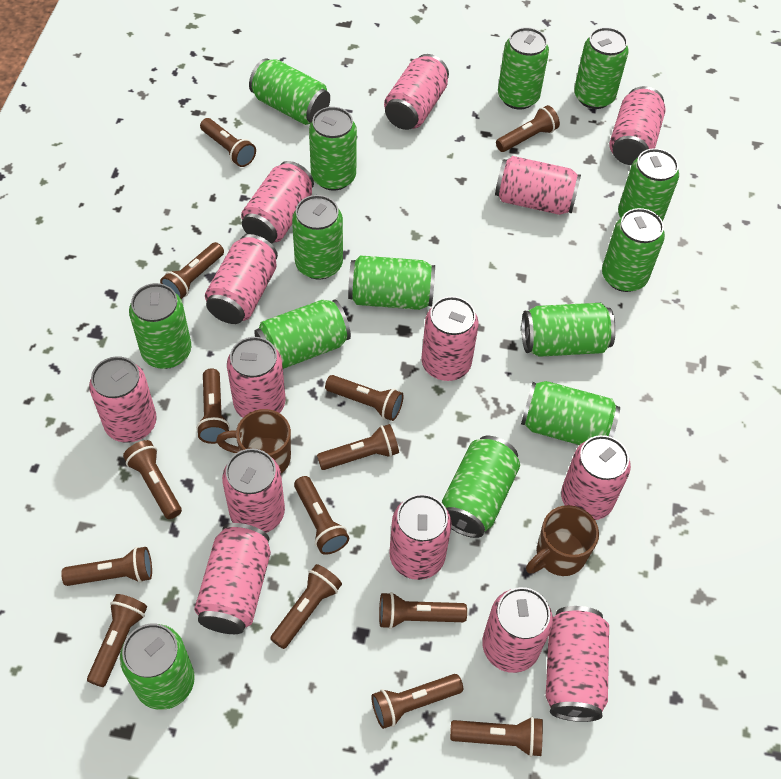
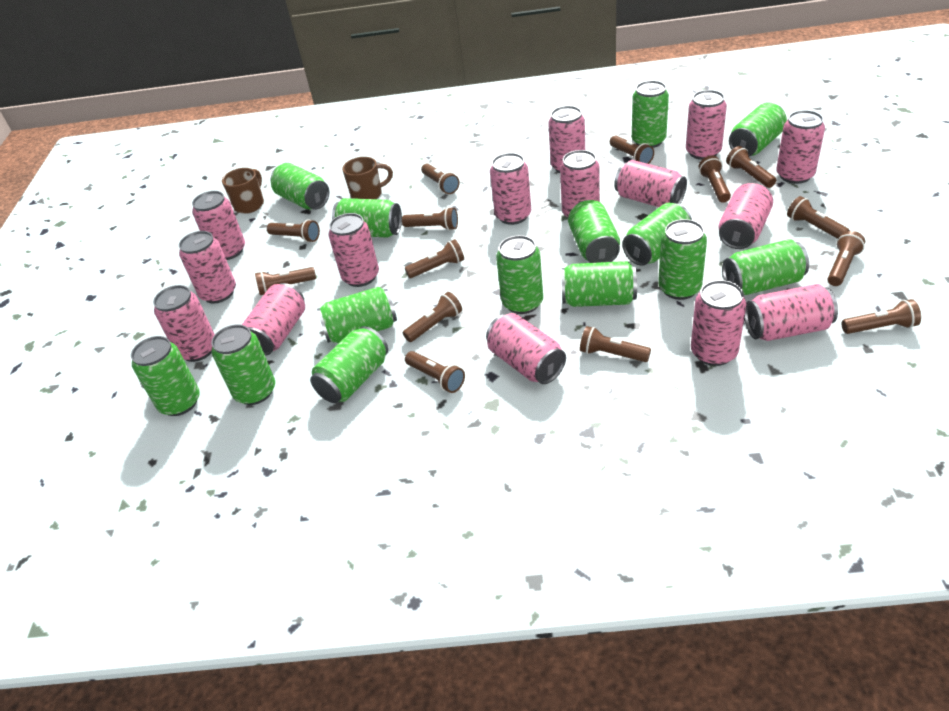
pink can: [89,356,157,443] [194,523,271,634] [205,234,278,324] [222,448,285,533] [227,337,285,418] [241,161,314,244] [384,54,449,130] [389,494,452,580] [421,296,479,381] [482,587,553,673] [495,156,581,215] [546,606,609,722] [561,435,631,520] [609,86,666,165] = 14 -> [153,285,215,362] [179,231,236,303] [192,191,245,260] [242,283,305,356] [328,213,379,287] [486,313,566,384] [490,153,531,225] [548,106,585,173] [560,150,600,218] [614,160,687,207] [686,90,727,160] [691,280,746,366] [719,183,773,249] [744,284,838,341] [776,110,825,184] = 15

